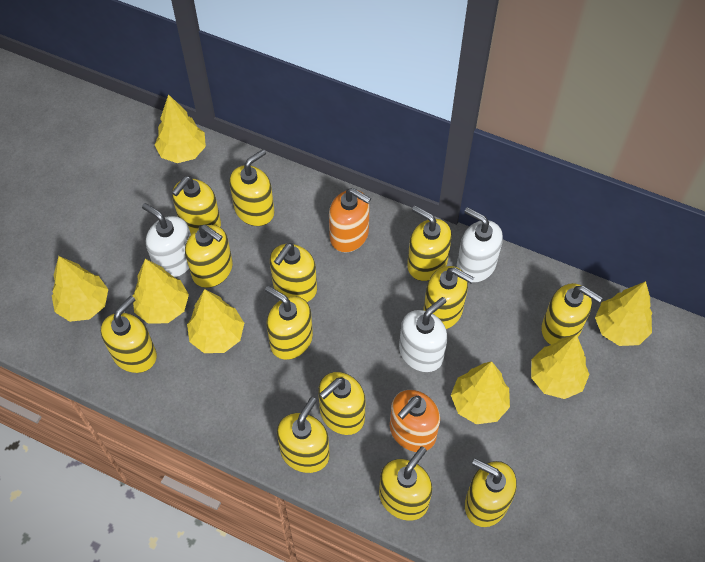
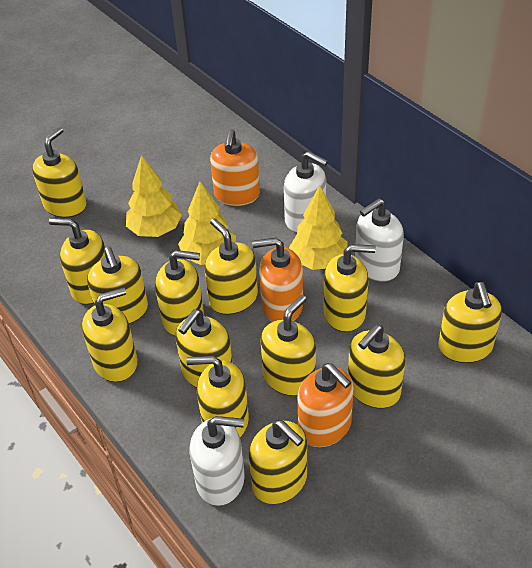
orange soap dispenser: [329,188,371,252] [390,390,440,452] = 2 -> [210,129,260,206] [252,237,303,322] [297,363,354,447] = 3
yellow tree: [52,256,108,322] [133,259,189,324] [155,94,206,163] [187,289,244,353] [451,361,510,424] [531,335,590,399] [595,281,652,346] = 7 -> [126,155,182,237] [178,181,236,265] [289,185,348,270] = 3

